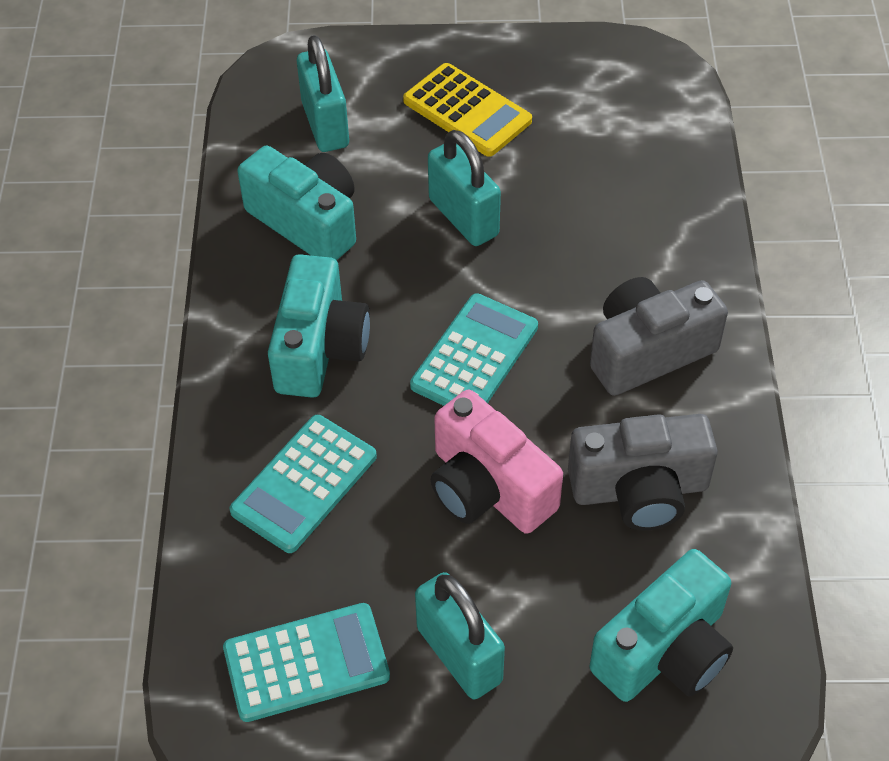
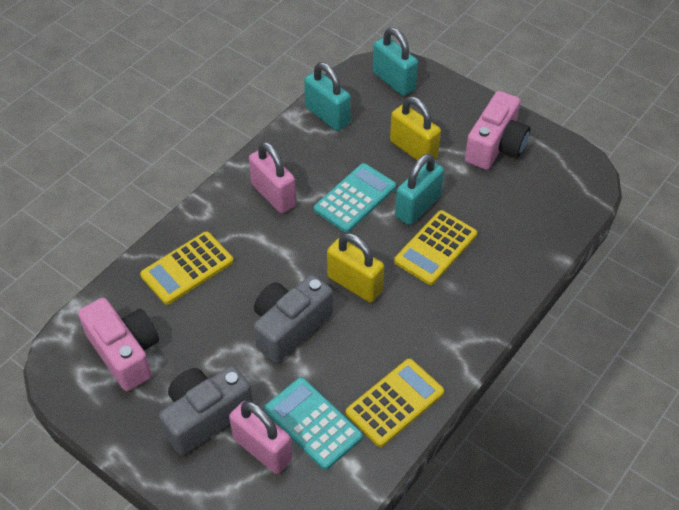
pink camera: [431,390,563,534] = 1 -> [78,298,159,391] [465,91,530,170] = 2
pink padlock: none = 0 -> [229,401,292,474] [249,142,296,213] = 2
turquoise calculator: [223,603,390,722] [229,415,377,553] [410,293,538,406] = 3 -> [264,377,363,470] [314,163,396,233] = 2
turquoise camera: [238,146,356,260] [268,254,370,398] [589,549,733,702] = 3 -> none = 0
yellow calculator: [403,63,532,157] = 1 -> [140,232,234,305] [346,359,444,447] [394,210,477,285] = 3
yellow padlock: none = 0 -> [327,233,384,302] [390,97,441,160] = 2

